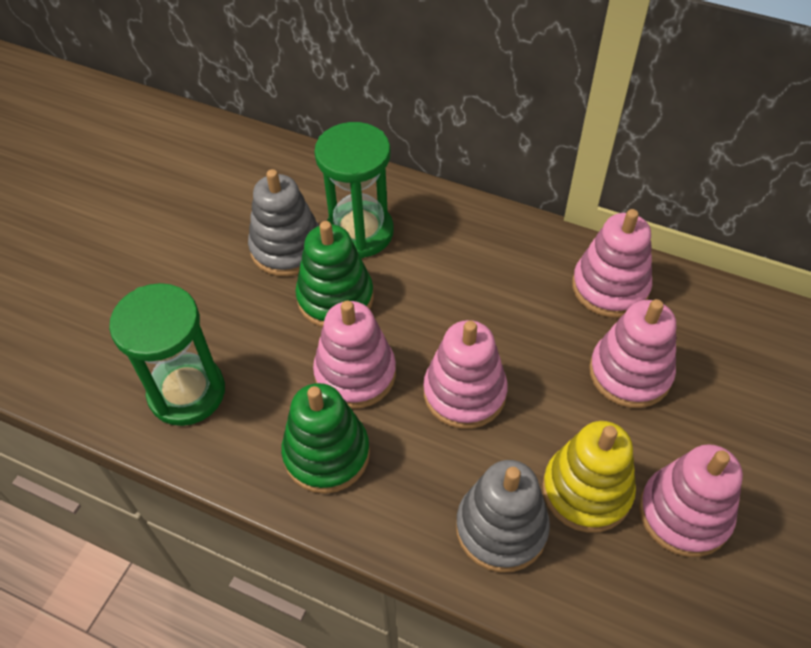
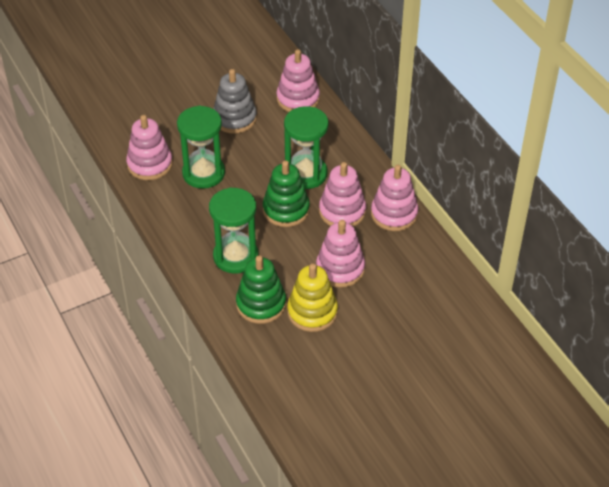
green hourglass: [109,283,225,426] [314,122,394,258] = 2 -> [177,106,225,189] [209,187,258,273] [284,106,328,189] = 3
grey stacking toy: [248,169,319,276] [456,460,550,573] = 2 -> [213,69,257,134] = 1

